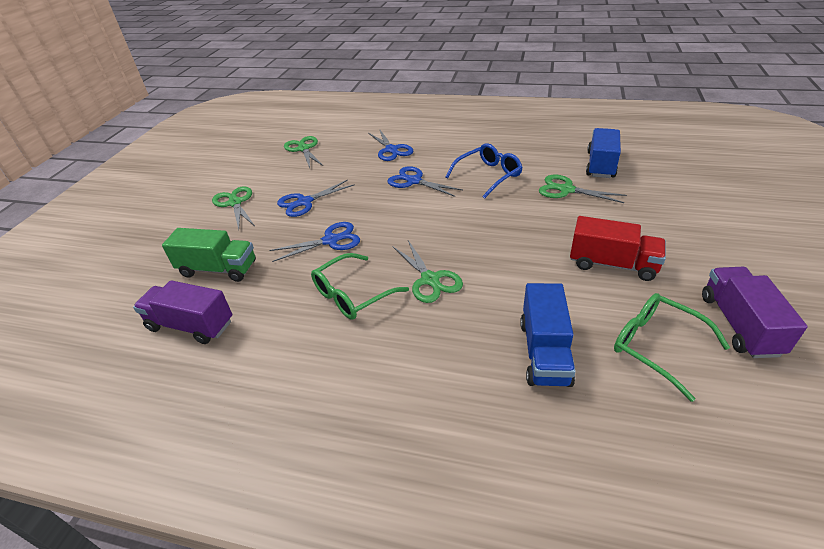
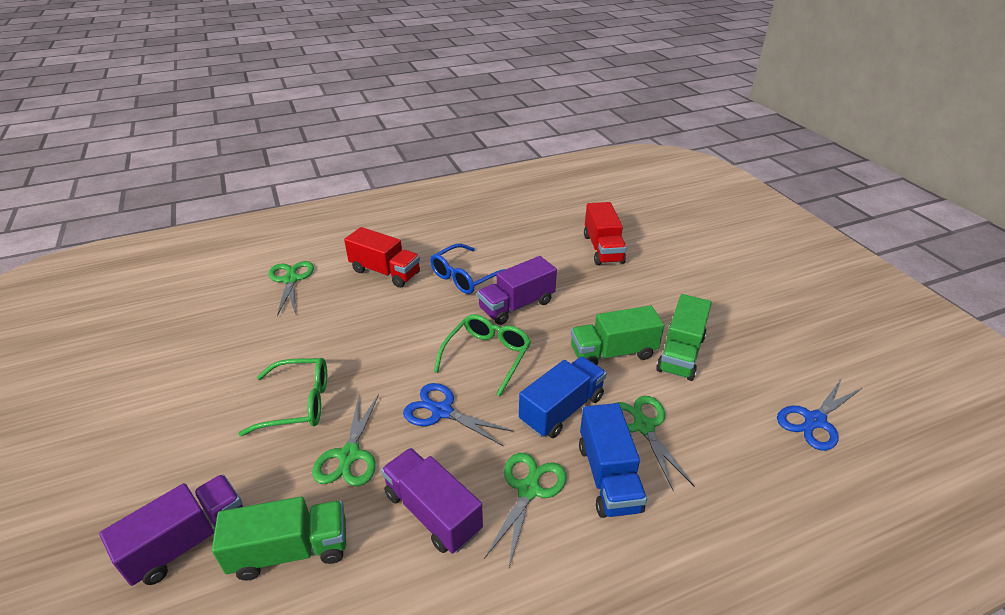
blue scissors: [269,222,360,262] [277,180,355,217] [368,130,413,161] [387,166,463,197] = 4 -> [403,383,514,446] [777,378,862,451] = 2
green truck: [162,228,256,282] = 1 -> [212,496,346,581] [571,305,665,365] [656,294,712,381] = 3
purple truck: [133,280,232,344] [702,267,808,358] = 2 -> [99,474,243,586] [381,448,483,554] [477,256,557,325] = 3
red truck: [570,216,666,281] = 1 -> [344,227,420,288] [584,202,627,265] = 2

